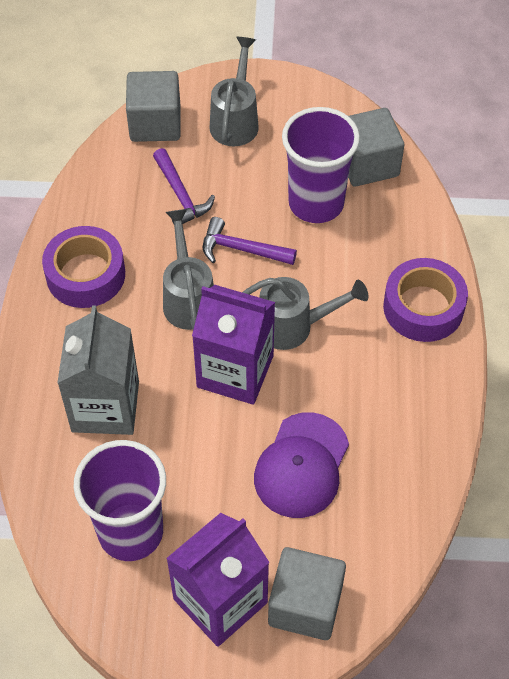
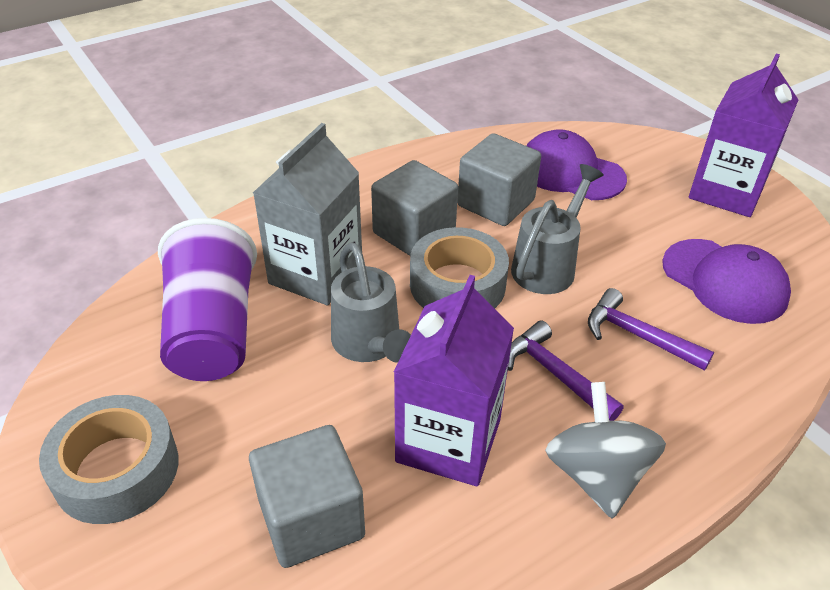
grey spinning top: none = 0 -> [545,382,666,519] = 1
grey tape: none = 0 -> [39,395,179,524] [410,227,509,309] = 2
grey watering can: [163,209,214,330] [210,37,259,146] [242,277,369,350] = 3 -> [331,242,411,363] [511,164,604,294] = 2
purple cap: [254,412,349,518] = 1 -> [526,129,627,200] [662,239,791,324] = 2
purple cup: [74,440,166,561] [282,107,360,223] = 2 -> [158,218,257,381] = 1
purple tape: [42,226,125,308] [383,258,468,342] = 2 -> none = 0

